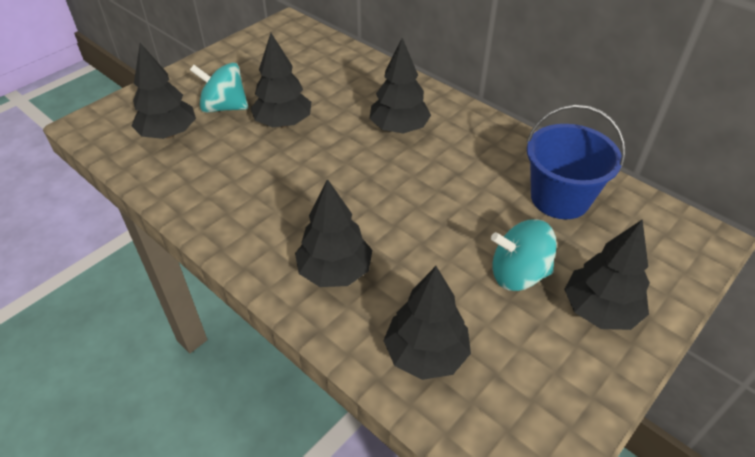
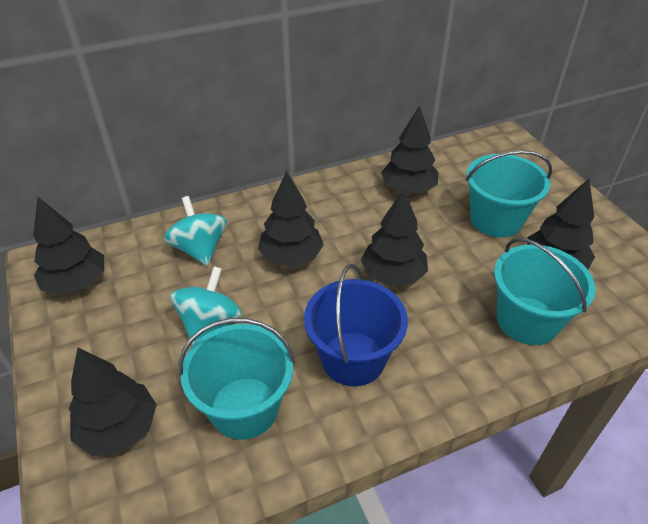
turquoise bucket: none = 0 -> [178,318,295,440] [466,151,552,238] [494,238,596,345] = 3

